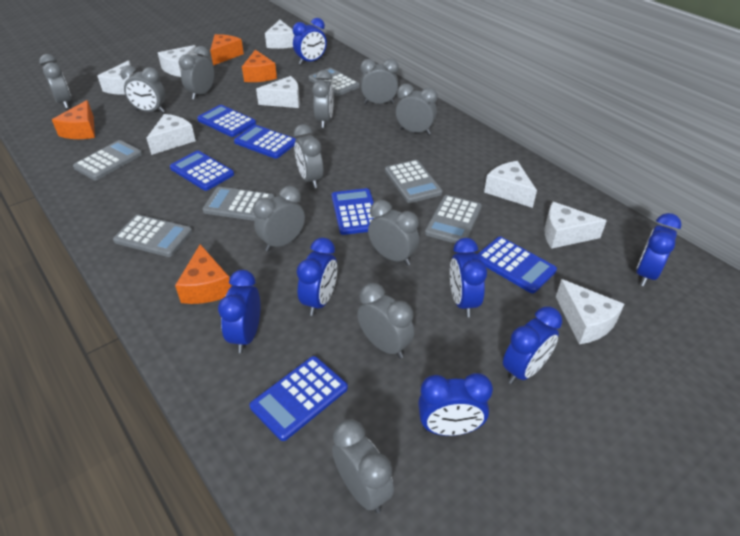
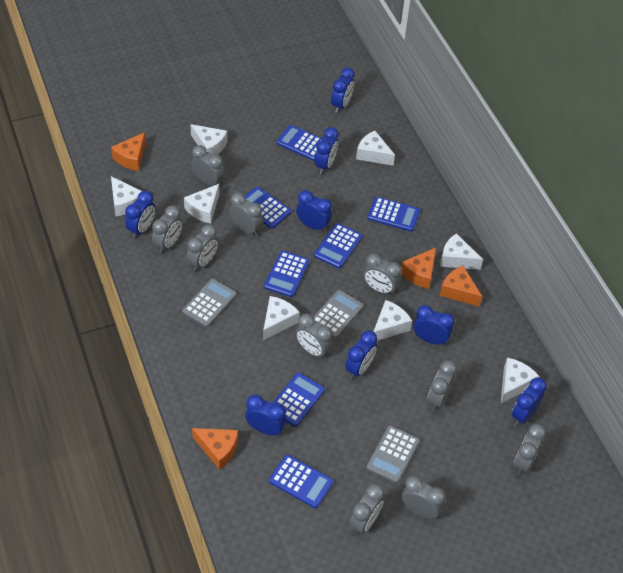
blue calculator: [170,151,234,191] [197,105,256,137] [234,125,296,159] [249,356,348,441] [332,188,375,235] [477,237,557,293] = 6 -> [245,187,291,228] [264,251,310,297] [269,455,334,508] [272,373,325,427] [276,125,322,161] [314,223,363,268] [368,197,420,232] = 7
blue clock: [218,270,260,353] [293,18,327,65] [297,238,337,316] [418,373,493,436] [450,238,487,317] [503,307,562,384] [636,213,682,287] = 7 -> [125,190,155,238] [245,395,286,436] [296,190,332,232] [315,127,339,174] [331,68,355,113] [345,331,377,379] [414,305,454,346] [512,377,547,426] = 8
grey calculator: [73,140,142,180] [113,215,192,257] [202,187,274,221] [309,68,360,96] [385,160,443,203] [425,195,482,243] = 6 -> [182,279,237,327] [313,290,364,339] [366,425,420,483] = 3
grey clock: [39,54,71,109] [120,65,165,113] [179,46,214,100] [253,186,305,252] [294,124,323,188] [312,70,334,128] [332,419,394,513] [357,283,414,359] [360,59,399,104] [368,200,419,266] [396,84,438,135] = 11 -> [152,205,182,253] [187,224,218,272] [191,145,225,187] [229,192,263,236] [296,313,333,359] [350,484,385,535] [363,253,401,295] [401,476,446,519] [427,360,457,411] [514,424,546,475] = 10

